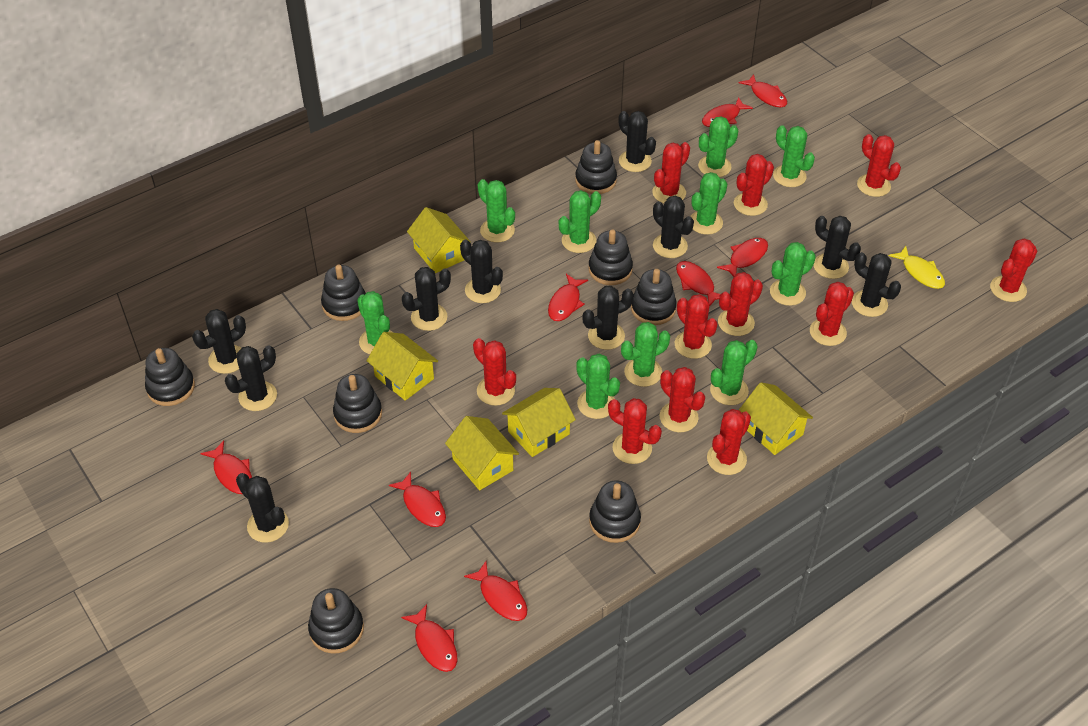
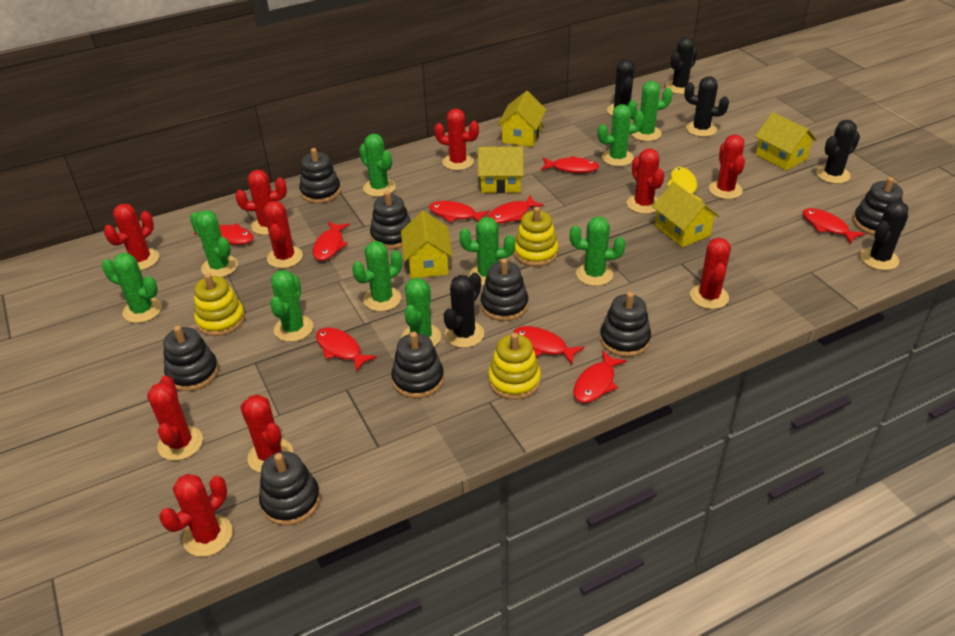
black cactus: [192,309,246,374] [225,345,277,411] [236,473,289,543] [402,267,451,331] [460,239,503,303] [582,286,634,350] [619,111,656,172] [653,196,694,258] [813,216,861,279] [852,252,901,317] = 10 -> [444,273,484,348] [607,59,635,116] [666,37,698,94] [684,76,729,137] [816,120,860,184] [860,201,908,270] = 6
red cactus: [473,338,516,406] [608,398,662,464] [653,142,690,203] [660,367,705,432] [675,294,718,359] [707,409,751,475] [718,272,763,336] [734,154,774,216] [810,282,854,346] [857,134,901,197] [990,238,1037,302] = 11 -> [104,204,159,270] [147,375,203,461] [159,474,233,557] [235,170,287,235] [240,394,293,473] [264,201,303,268] [434,109,479,170] [627,149,664,214] [690,238,731,309] [709,135,745,199] = 10
yellow stacking toy: none = 0 -> [194,273,245,336] [488,333,541,400] [514,207,559,266] = 3

